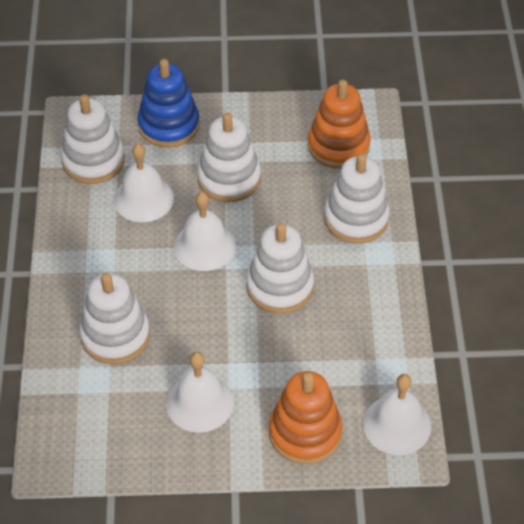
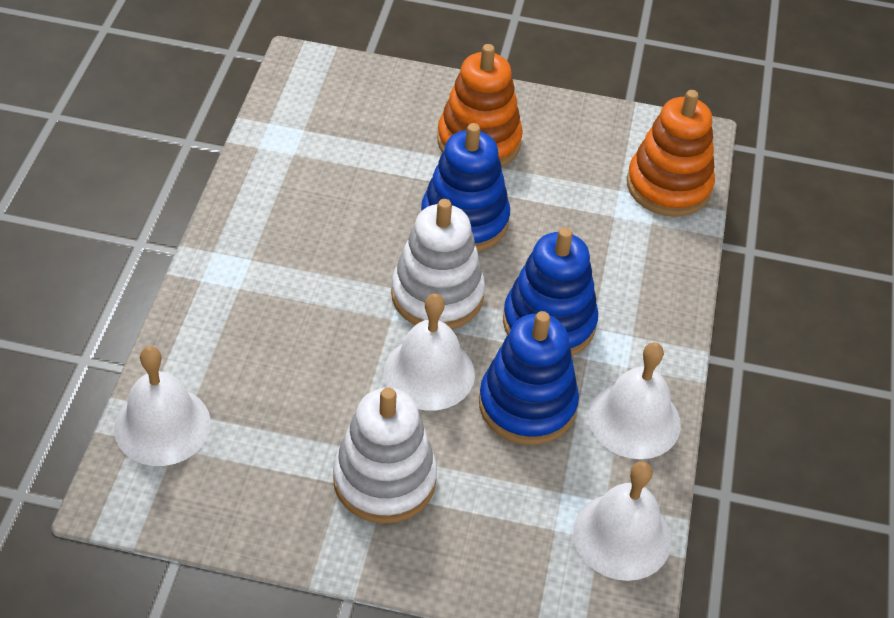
blue stacking toy: [138,59,200,148] = 1 -> [421,123,510,252] [479,311,579,445] [503,227,598,356] = 3
white stacking toy: [61,95,125,184] [79,273,150,364] [197,113,261,202] [246,223,314,314] [324,153,390,244] = 5 -> [333,388,437,524] [391,199,485,329] = 2

